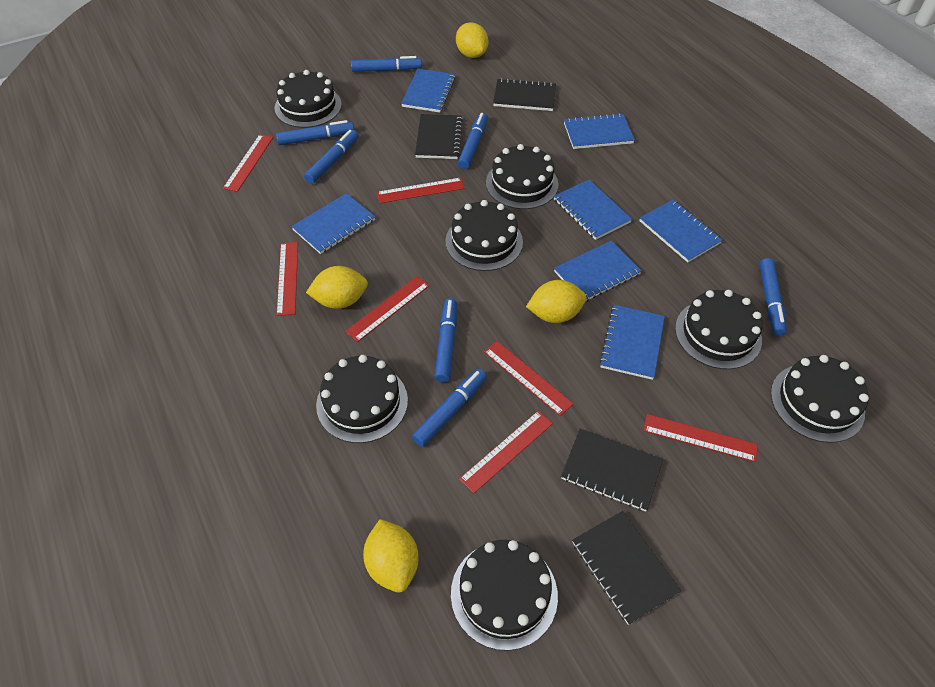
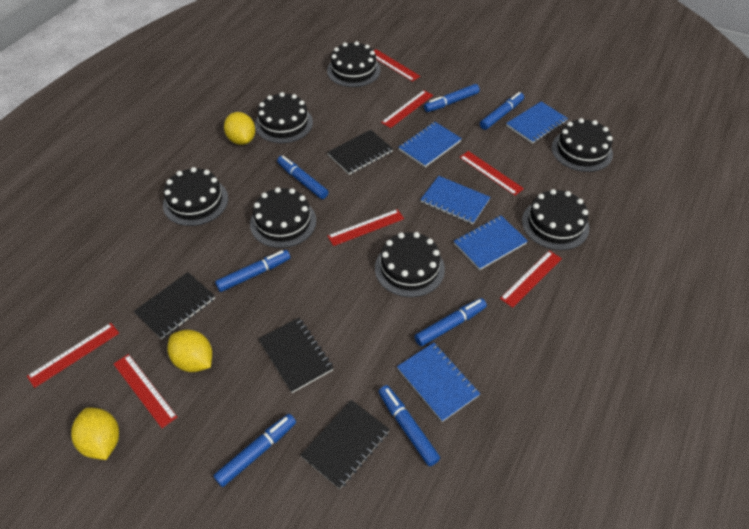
blue notebook: [291,193,375,254] [401,69,455,113] [554,180,632,240] [554,240,642,301] [564,113,635,149] [599,305,665,380] [639,200,722,262] = 7 -> [397,342,480,422] [398,122,462,167] [420,176,491,224] [454,215,528,270] [506,101,568,144] = 5
yellow lemon: [306,266,368,309] [363,519,419,593] [456,22,488,58] [526,280,586,323] = 4 -> [71,407,119,460] [167,330,212,372] [224,112,255,145] = 3

